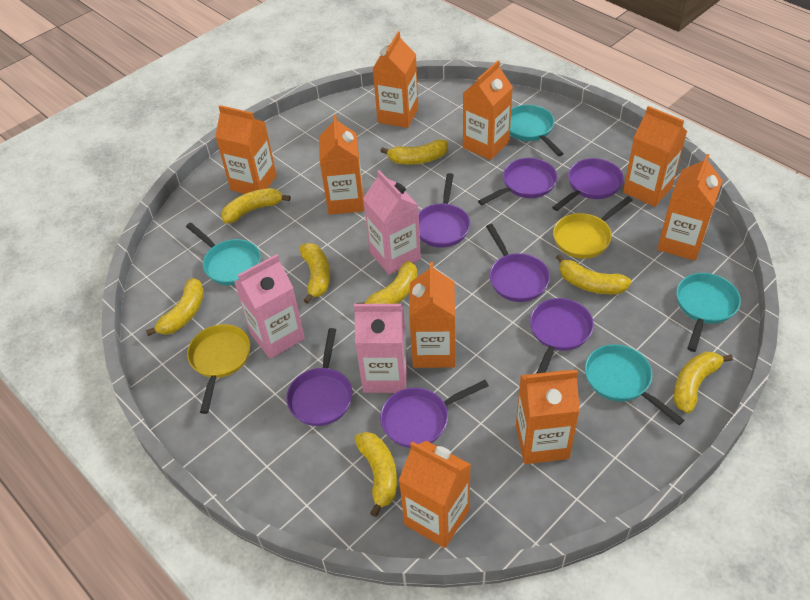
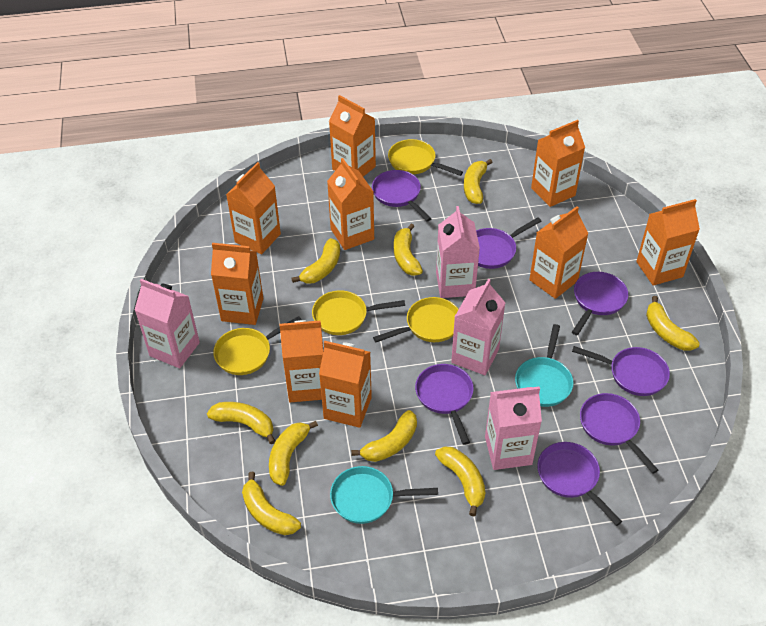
pink carton: [234,254,305,359] [354,304,408,393] [363,170,421,275] = 3 -> [135,279,200,368] [436,206,480,298] [451,279,506,375] [485,387,542,470] = 4
turquoise pan: [186,223,261,285] [510,105,564,156] [585,344,684,425] [676,273,741,352] = 4 -> [330,466,438,524] [515,324,573,407] = 2
yellow banana: [146,278,204,336] [221,188,291,223] [299,243,330,304] [355,432,397,517] [356,261,417,304] [381,139,448,165] [556,254,631,294] [674,352,733,413] = 8 -> [207,402,275,444] [242,472,301,535] [269,421,318,486] [291,238,340,284] [351,410,417,462] [394,224,423,276] [435,447,485,516] [464,159,493,204] [646,296,700,351] = 9
yellow pan: [187,324,250,414] [553,196,633,259] = 2 -> [213,316,302,375] [312,290,405,335] [373,297,459,342] [388,139,463,176] = 4

